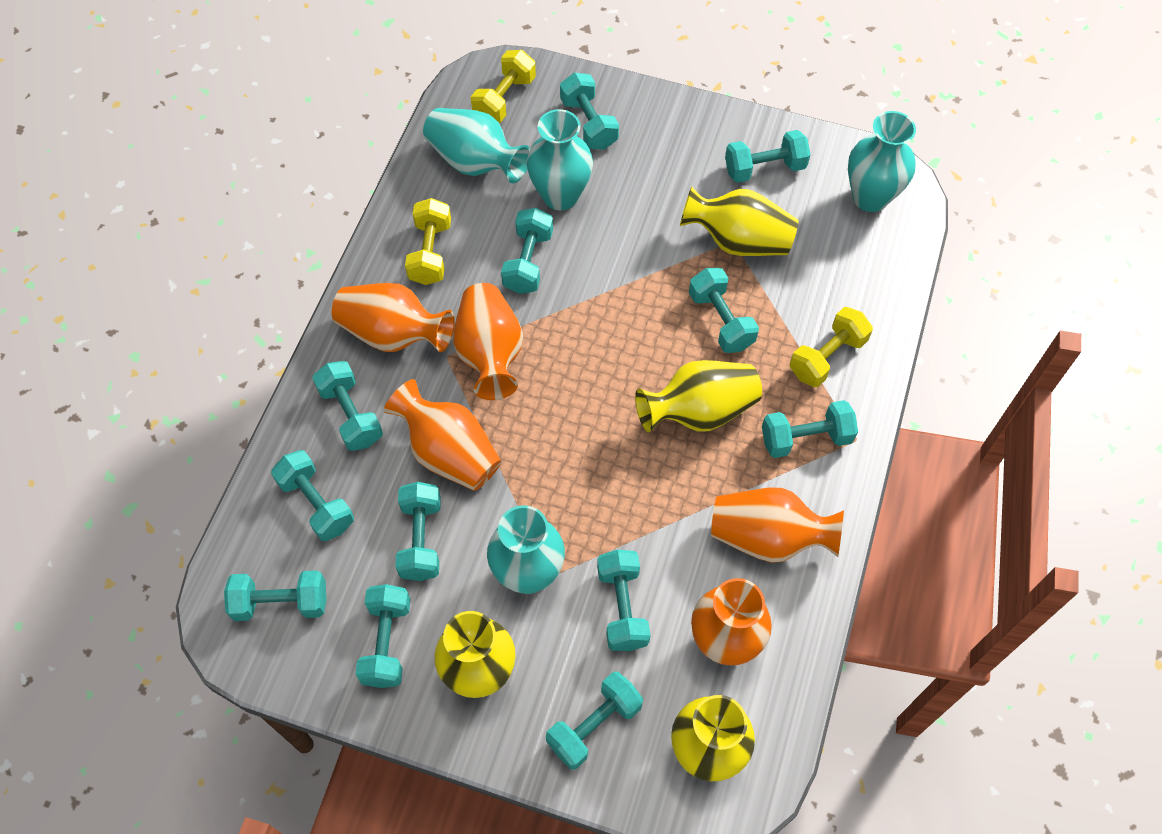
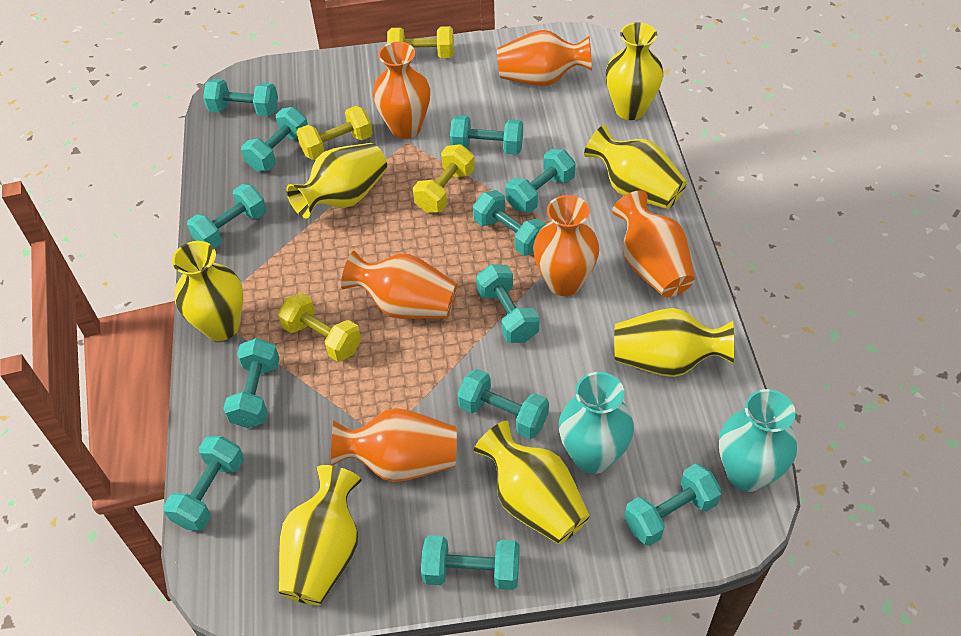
orange vase: [332,283,455,352] [384,379,501,491] [453,283,523,400] [691,578,772,665] [711,488,844,563] = 5 -> [331,408,457,482] [341,251,458,319] [373,42,430,139] [497,30,592,86] [533,195,599,296] [612,190,695,297] = 6
turquoise vase: [423,108,530,183] [487,505,565,594] [527,109,593,210] [848,111,916,212] = 4 -> [559,372,634,474] [719,389,797,492] = 2
yellow dumbbell: [405,198,451,285] [471,50,536,123] [790,307,873,387] = 3 -> [278,293,361,362] [297,106,373,160] [387,26,454,58] [413,144,475,213] = 4
yellow vase: [434,611,516,698] [635,360,762,432] [671,695,755,782] [680,186,799,256] = 4 -> [172,241,243,341] [279,465,362,605] [286,143,387,219] [474,421,590,544] [584,125,687,209] [606,22,663,120] [614,308,734,377] = 7

